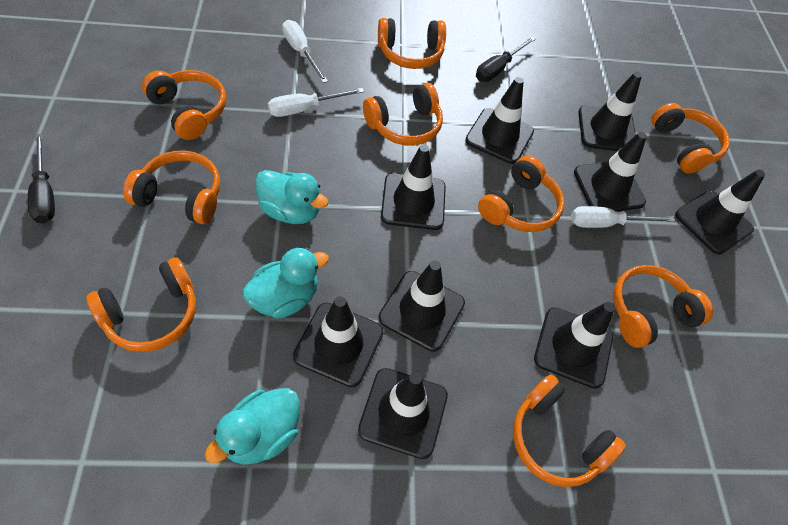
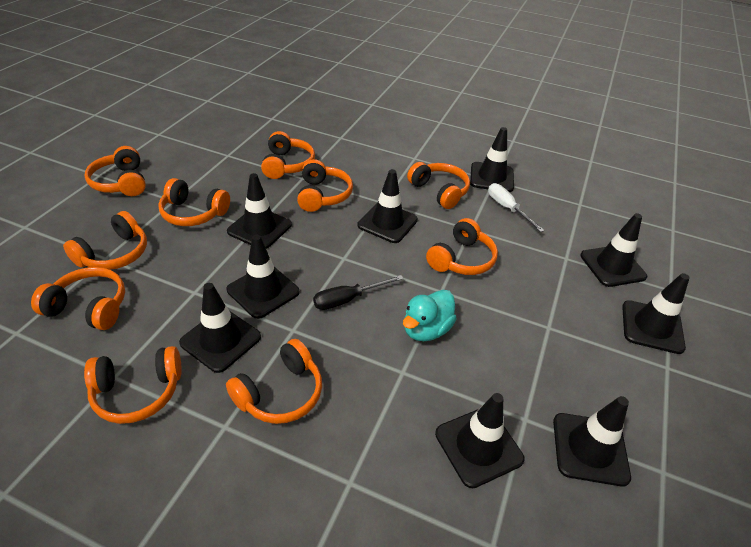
black screwdriver: [28,133,55,224] [476,37,536,82] = 2 -> [313,275,403,310] = 1
orange headphones: [86,257,196,352] [123,151,220,224] [142,70,226,140] [363,83,443,146] [378,18,446,69] [478,156,565,232] [513,374,626,487] [613,265,713,348] [651,103,730,174] = 9 -> [31,267,125,330] [63,211,147,270] [84,146,146,196] [84,346,182,424] [158,178,230,226] [226,339,322,424] [261,131,315,179] [297,159,353,212] [407,162,470,209] [426,218,498,275] = 10
turquoise duck: [205,388,300,465] [242,248,329,319] [255,170,329,224] = 3 -> [403,290,457,341] = 1
white screwdriver: [268,88,364,117] [282,20,328,83] [571,206,675,228] = 3 -> [488,183,545,232] = 1

